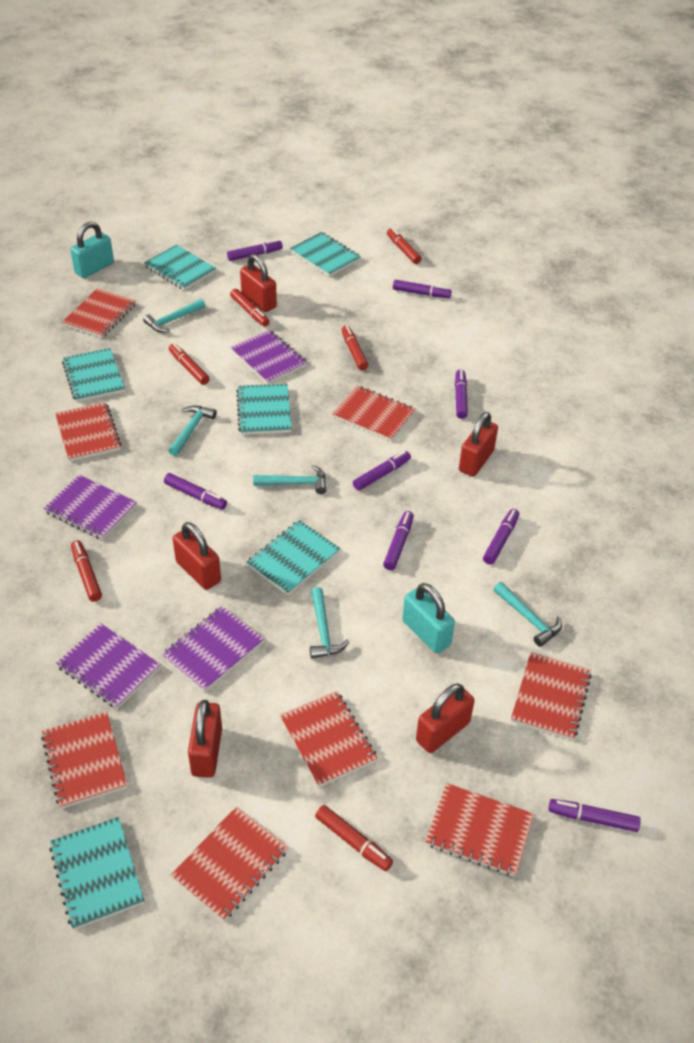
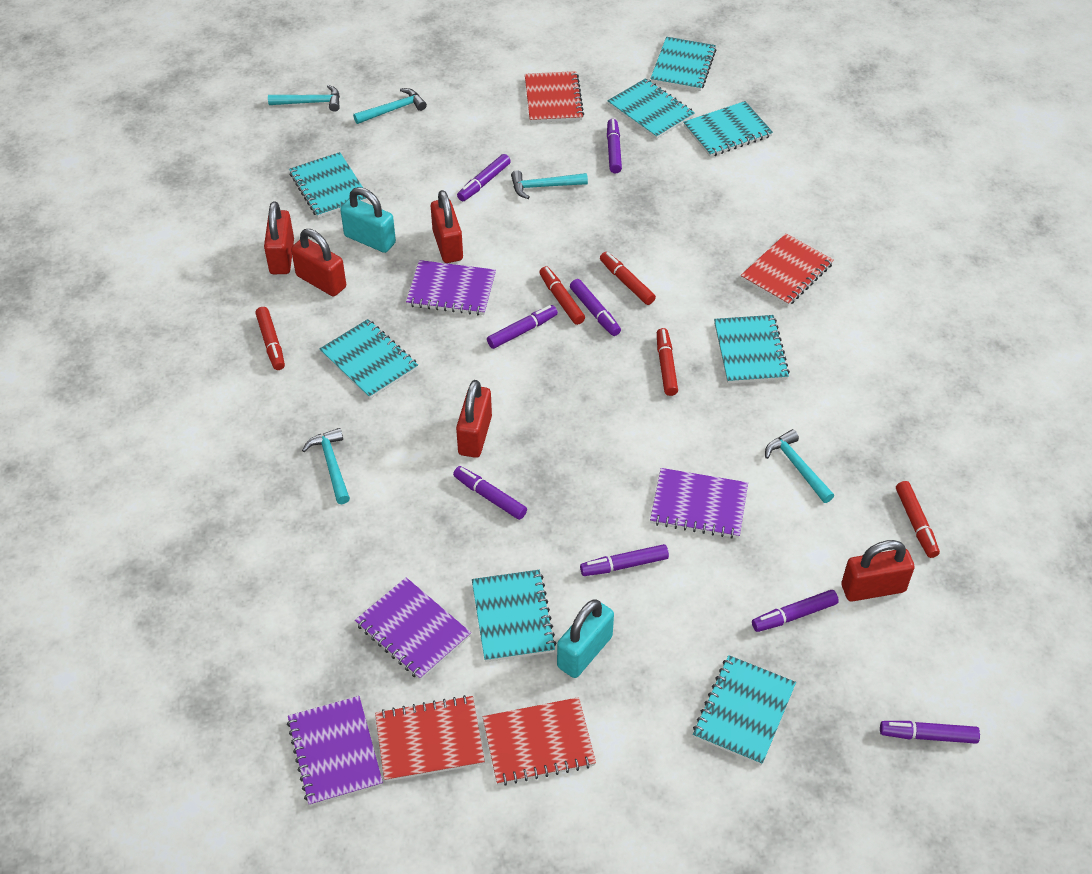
red marker: [71,540,102,602] [169,343,210,385] [230,289,270,327] [315,805,393,871] [342,325,368,370] [387,228,421,264] = 6 -> [255,307,285,370] [539,266,585,325] [600,252,656,305] [657,328,678,396] [896,481,940,558] = 5
red notebook: [41,711,127,809] [55,402,122,462] [62,288,136,338] [171,806,288,921] [280,691,377,787] [332,386,415,441] [425,783,534,877] [511,652,592,740] = 8 -> [375,695,485,782] [483,697,596,786] [525,71,584,123] [741,233,834,306] = 4
turquoise notebook: [49,817,144,930] [62,348,125,402] [144,245,217,290] [236,384,292,435] [246,520,340,595] [290,232,361,277] = 6 -> [289,152,369,218] [319,319,418,399] [472,570,556,662] [607,78,695,139] [650,37,717,91] [683,101,773,157] [693,655,796,765] [714,315,790,384] = 8

